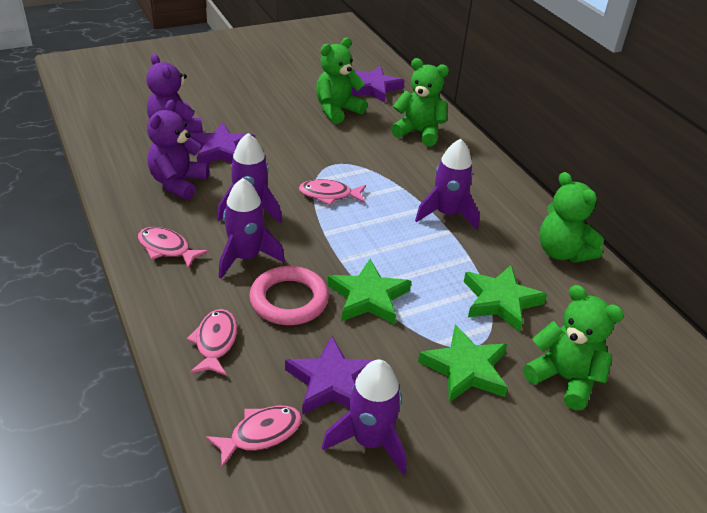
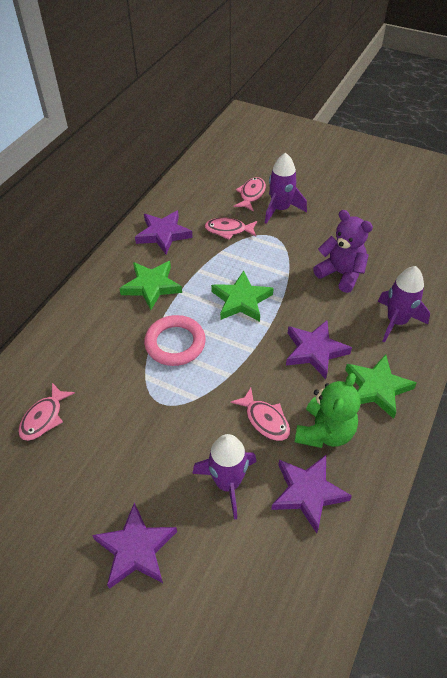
green teddy bear: [316,37,367,124] [391,58,449,147] [523,285,624,410] [540,172,604,263] = 4 -> [295,373,361,448] = 1
purple rocket: [217,133,282,224] [219,178,285,279] [322,360,406,475] [415,139,479,230] = 4 -> [192,434,257,520] [265,153,307,224] [378,266,430,343] = 3
purple star: [190,122,255,163] [285,336,374,415] [351,66,405,103] = 3 -> [92,502,177,589] [135,210,193,254] [271,455,352,533] [286,320,352,379] = 4
purple teddy bear: [146,54,203,133] [147,100,209,200] = 2 -> [313,210,373,293] = 1

